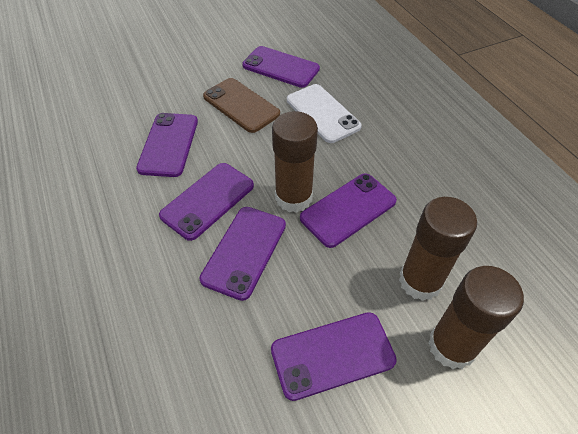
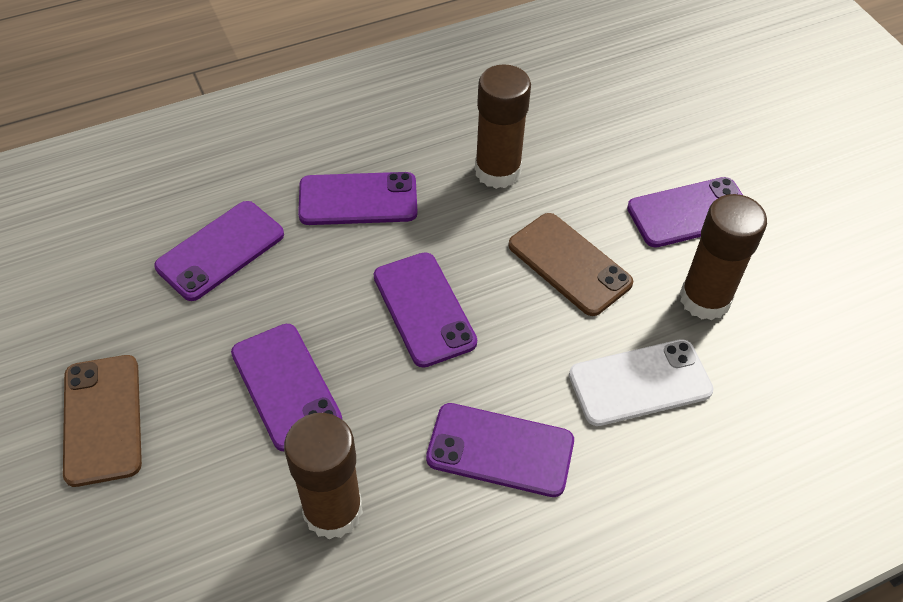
brown phone: [203,78,280,133] = 1 -> [63,355,142,487] [508,213,633,316] = 2

